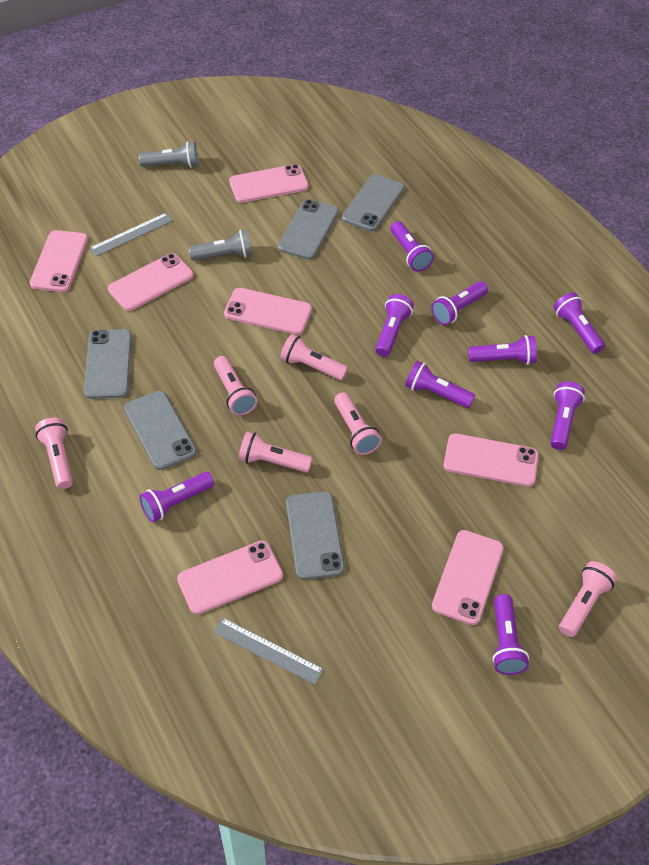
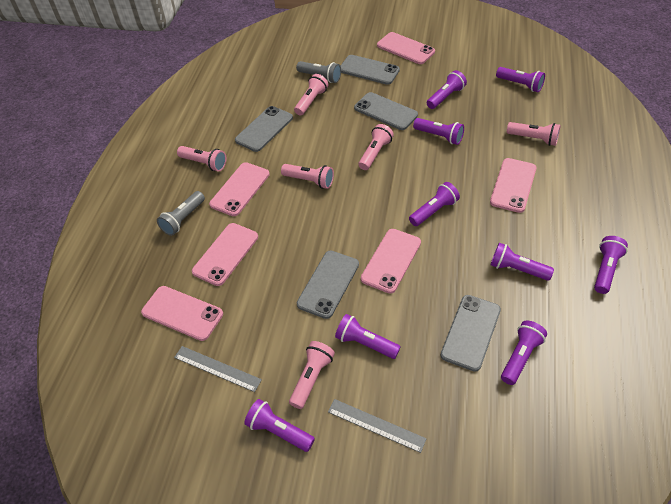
pink phone: [30,230,88,292] [108,253,194,311] [177,541,283,615] [224,288,312,335] [229,164,309,203] [432,530,504,625] [443,433,539,487] = 7 -> [141,286,223,341] [192,223,258,286] [209,162,270,216] [361,229,421,293] [377,32,435,64] [490,158,537,213] = 6

